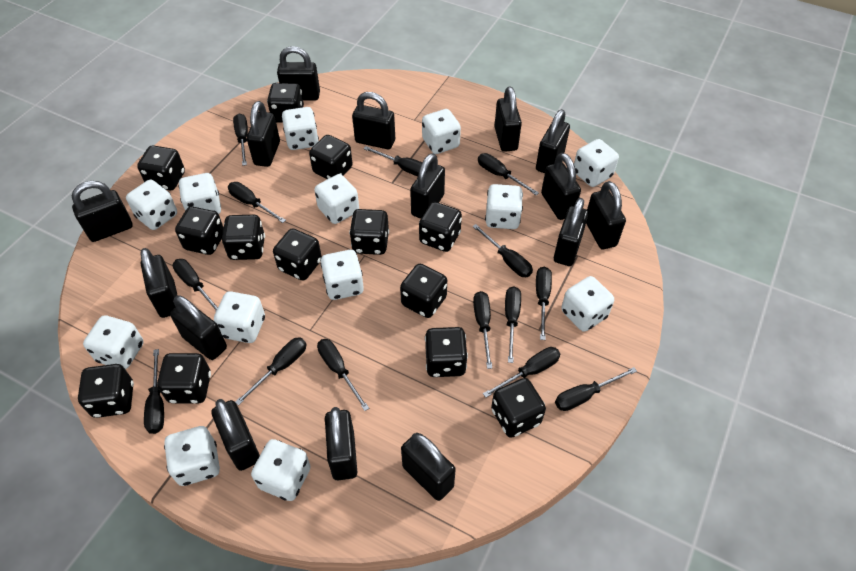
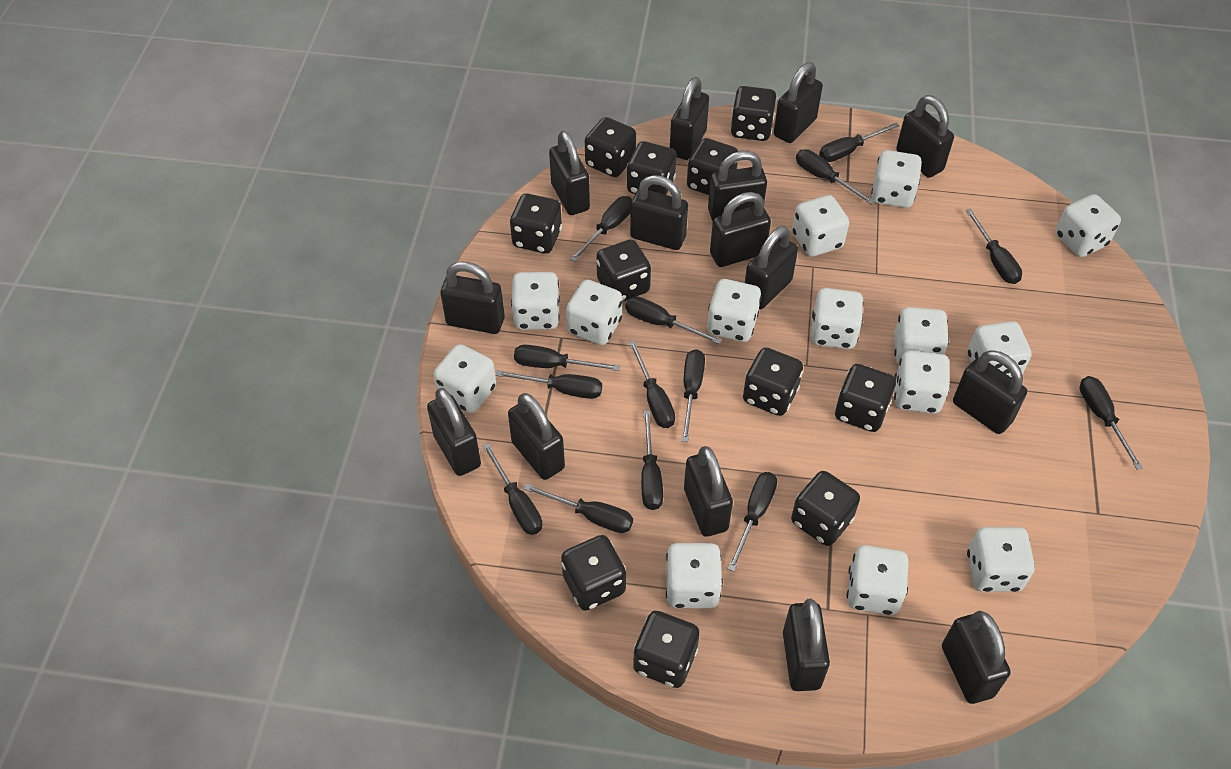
black dice: [78,364,134,418] [137,146,185,190] [157,353,211,404] [175,207,224,255] [222,215,265,260] [267,83,304,123] [273,228,322,281] [309,135,353,179] [349,209,389,255] [400,264,447,318] [419,202,462,252] [425,327,468,377] [491,378,546,438] = 13 -> [510,193,562,254] [561,535,626,611] [585,117,636,177] [596,239,651,302] [627,141,676,195] [633,611,700,688] [687,138,738,195] [731,86,777,141] [743,347,803,416] [791,471,860,546] [835,364,896,432] = 11
white dice: [83,316,144,369] [126,180,177,230] [164,426,220,486] [178,173,221,214] [214,291,265,343] [251,439,311,501] [282,107,319,150] [314,174,359,224] [320,250,364,300] [422,109,461,154] [485,184,523,229] [561,276,614,332] [574,139,619,187] = 13 -> [433,344,496,413] [511,272,560,330] [566,280,622,345] [666,543,723,608] [707,279,761,342] [792,195,849,257] [811,288,864,349] [847,545,908,615] [871,150,922,208] [894,307,949,364] [894,350,950,414] [967,527,1035,592] [968,321,1031,378] [1055,194,1121,257] = 14

